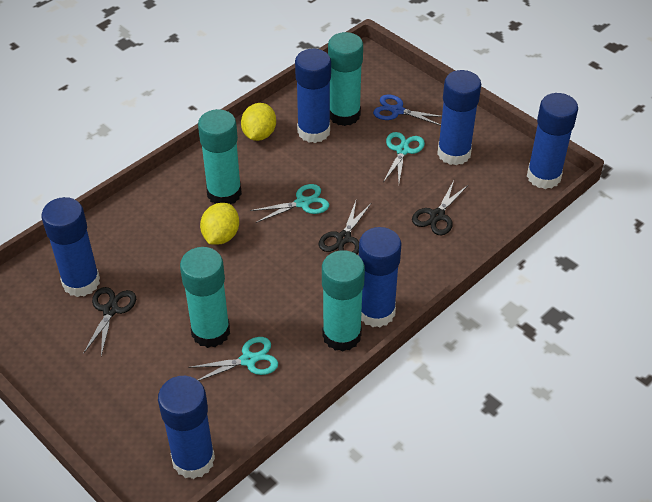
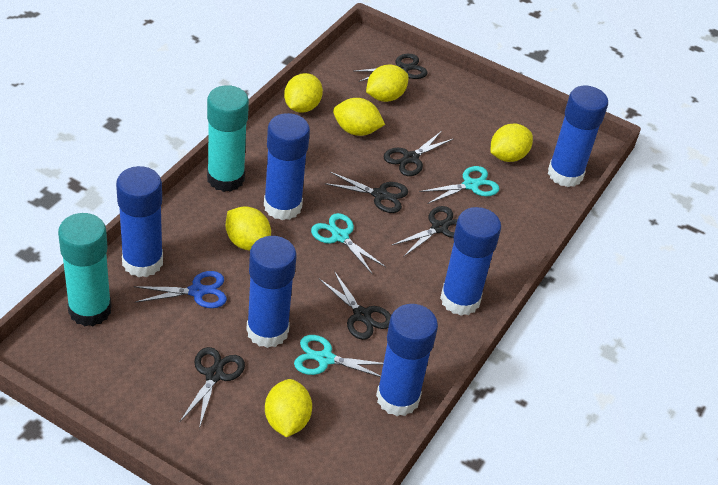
black scissors: [83,287,136,356] [319,201,371,254] [412,181,468,235] = 3 -> [180,347,245,429] [319,271,391,340] [325,172,408,213] [355,54,427,82] [383,131,453,176] [391,206,458,257] = 6
turquoise glue stick: [180,247,230,348] [198,109,242,204] [322,250,365,352] [328,32,363,126] = 4 -> [58,213,112,327] [207,85,249,192] = 2
yellow lemon: [200,203,239,245] [241,103,276,141] = 2 -> [226,206,271,251] [265,379,312,437] [284,73,323,113] [333,98,385,136] [366,64,408,102] [491,124,533,162] = 6

